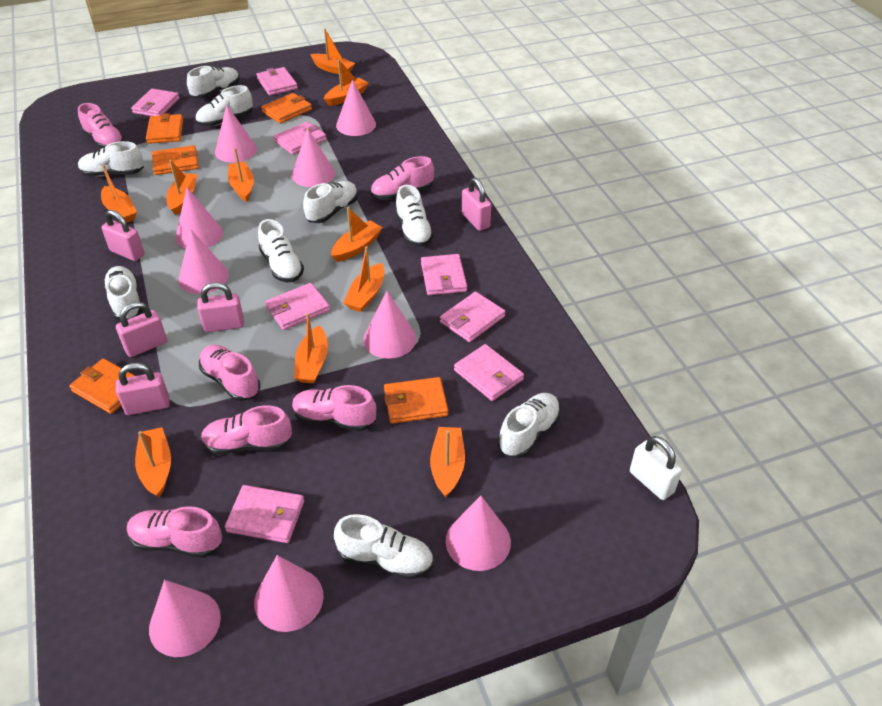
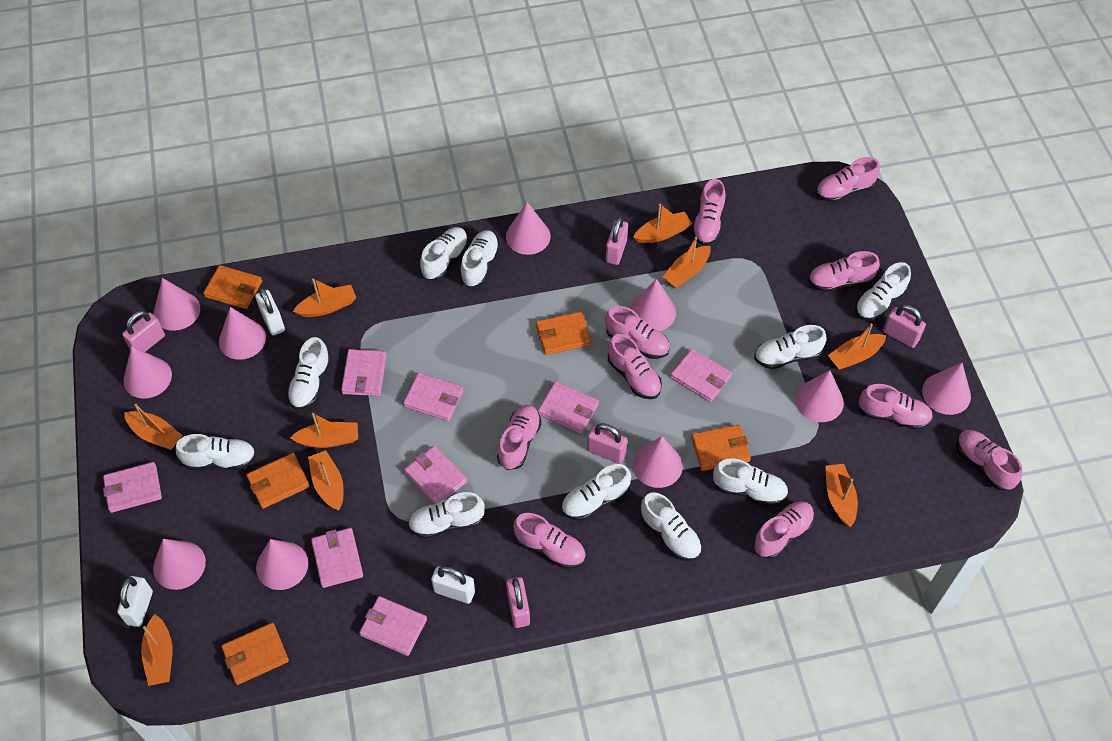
orange boat: [101,165,137,223] [135,427,171,498] [166,160,198,215] [228,148,254,202] [294,313,328,383] [310,29,355,74] [324,59,368,106] [331,207,383,262] [343,246,384,312] [430,427,465,498] = 10 -> [124,404,183,450] [141,614,172,686] [290,413,358,448] [293,278,356,317] [308,450,344,510] [633,204,692,243] [663,237,710,288] [825,464,858,527] [828,324,886,370] = 9
pink cone: [149,580,221,657] [175,188,223,249] [179,229,229,294] [215,105,257,163] [254,555,324,632] [292,128,335,187] [336,80,376,136] [363,291,416,359] [446,496,511,571] = 9 -> [123,346,172,399] [153,539,206,590] [154,278,200,331] [219,307,266,360] [256,539,308,590] [506,202,551,255] [630,279,676,331] [633,436,683,488] [795,370,844,422] [922,363,971,415] = 10
pink shoe: [78,103,124,148] [127,506,222,558] [199,345,260,401] [201,405,292,455] [292,385,376,431] [371,156,434,200] = 6 -> [497,405,541,470] [513,513,586,569] [605,306,670,359] [608,334,662,399] [692,179,726,245] [753,501,814,559] [808,251,880,292] [816,157,880,202] [859,384,933,430] [957,430,1022,491] = 10
white padlock: [630,436,682,500] = 1 -> [117,576,153,627] [255,288,285,336] [431,566,475,604] = 3
white shoe: [78,141,144,177] [103,266,143,320] [187,66,240,99] [195,85,253,127] [258,219,304,282] [303,181,358,223] [334,514,433,580] [395,185,434,247] [498,393,561,458] = 9 -> [175,434,256,470] [287,337,331,410] [408,492,485,539] [420,227,468,280] [460,230,500,288] [561,464,631,521] [640,492,702,561] [713,458,788,506] [754,325,827,369] [855,262,911,321] = 10

